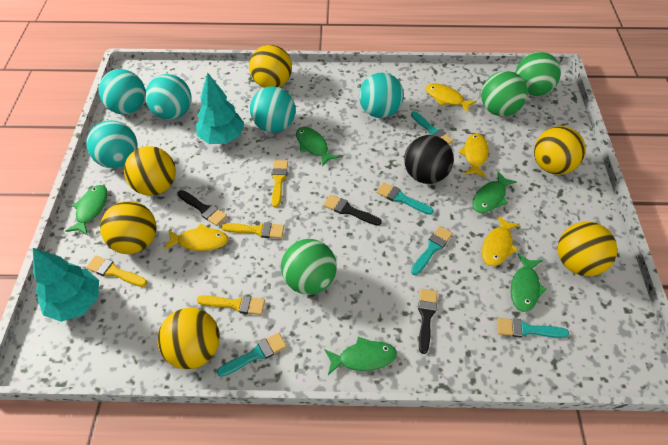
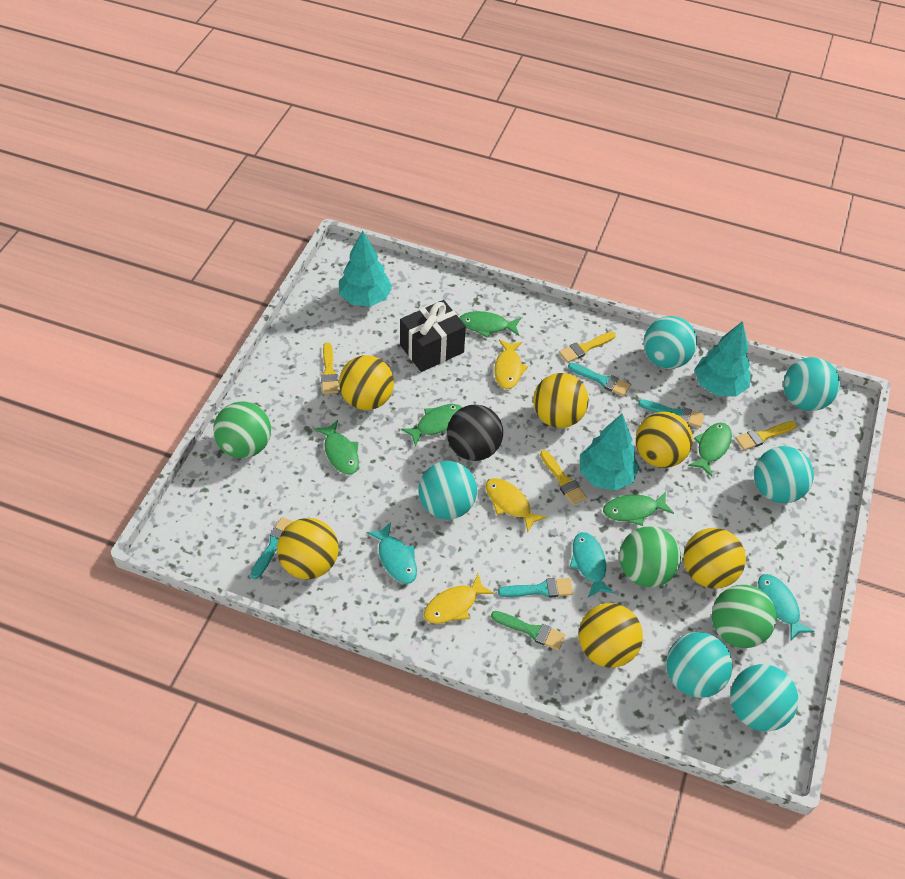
black brush: [178,190,227,226] [323,195,382,226] [418,289,437,354] = 3 -> none = 0
black gift: none = 0 -> [400,300,466,372] = 1
green brush: none = 0 -> [491,611,565,651] = 1
turquoise ball: [86,120,138,168] [98,69,145,115] [145,74,192,120] [250,86,296,133] [359,72,404,118] = 5 -> [418,461,477,519] [644,316,697,369] [666,632,732,698] [730,664,798,731] [754,446,814,503] [783,357,840,411] = 6
turquoise brush: [217,332,287,377] [376,182,434,215] [411,111,453,144] [411,226,453,275] [497,318,569,338] = 5 -> [250,517,294,579] [498,578,573,598] [568,363,630,396] [638,399,705,428] = 4
turquoise fish: none = 0 -> [367,522,417,584] [570,532,615,597] [758,574,815,642] = 3
turquoise tree: [33,248,99,322] [196,72,245,144] = 2 -> [339,230,392,307] [580,414,639,491] [694,321,751,397] = 3
yellow fish: [164,224,228,251] [426,83,477,113] [459,133,489,177] [482,215,520,266] = 4 -> [424,574,494,624] [486,478,547,532] [494,339,528,389] = 3

